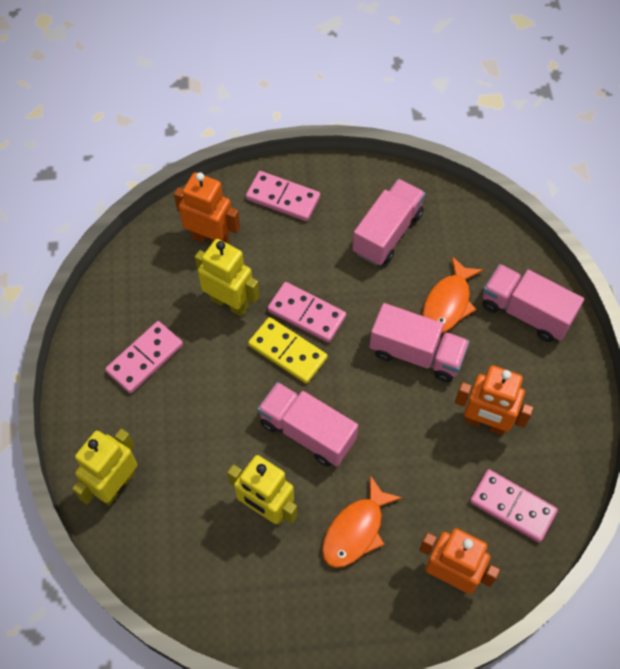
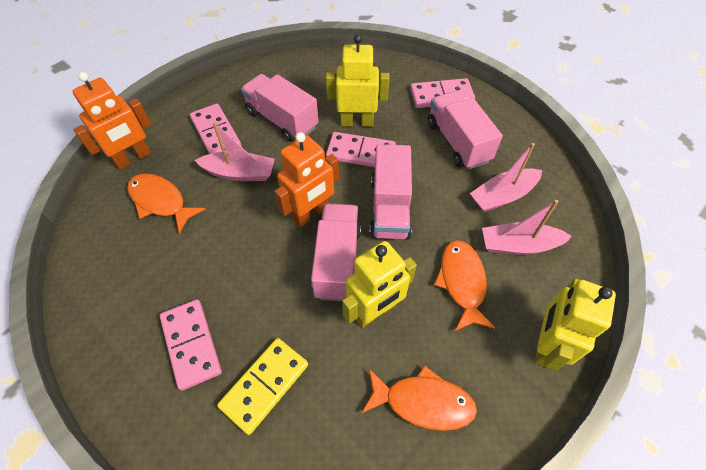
orange fish: [322,475,402,568] [422,256,484,333] = 2 -> [127,173,206,234] [362,365,477,431] [434,240,495,331] = 3
orange robot: [174,172,240,244] [419,528,500,594] [455,365,534,435] = 3 -> [72,72,152,170] [275,132,339,227] = 2
pink boat: none = 0 -> [194,122,275,181] [470,143,542,212] [482,200,572,255] = 3

